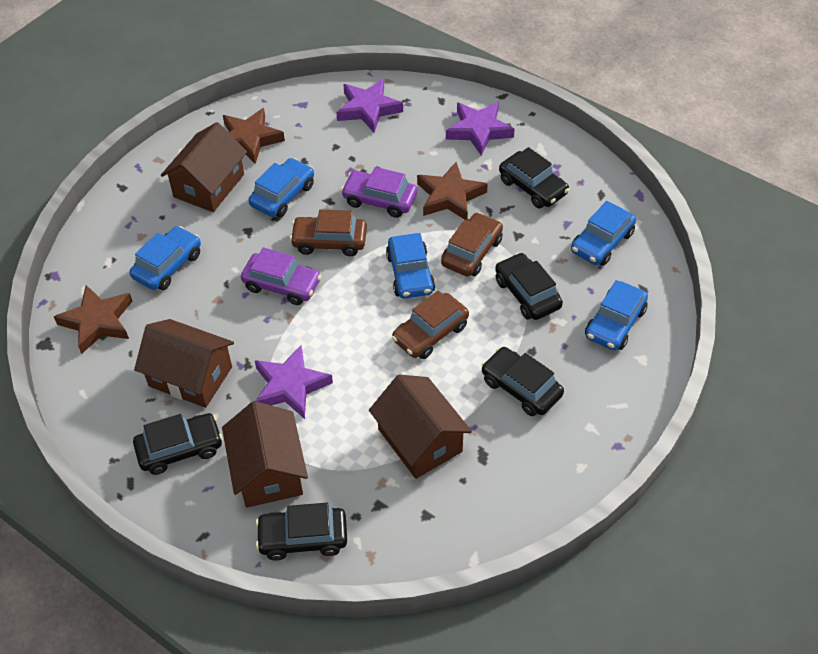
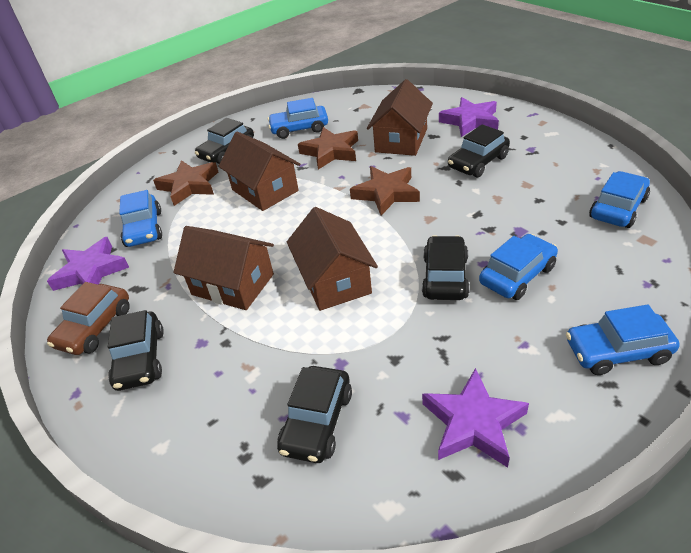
brown car: [290,210,367,256] [392,291,469,359] [441,212,503,277] = 3 -> [47,282,130,355] = 1
purple car: [241,247,321,305] [341,167,417,218] = 2 -> none = 0

